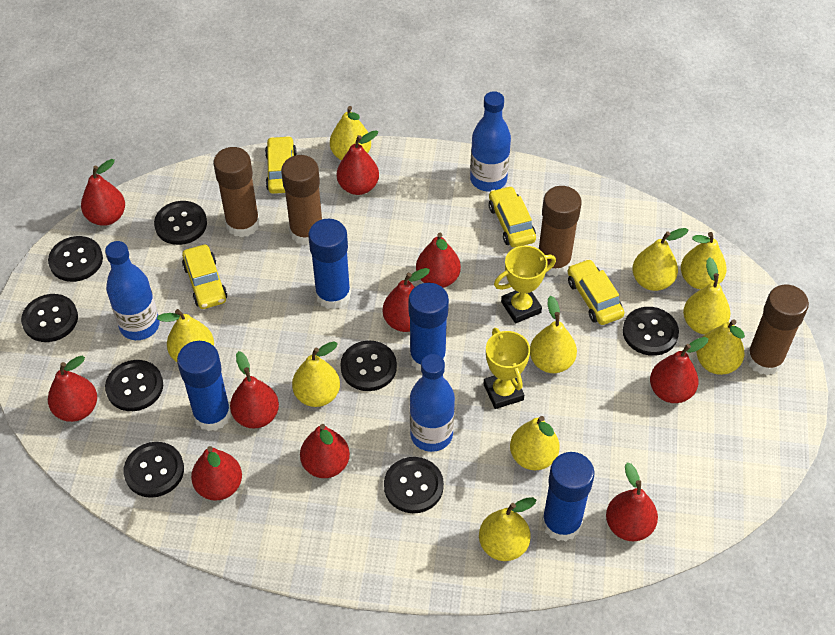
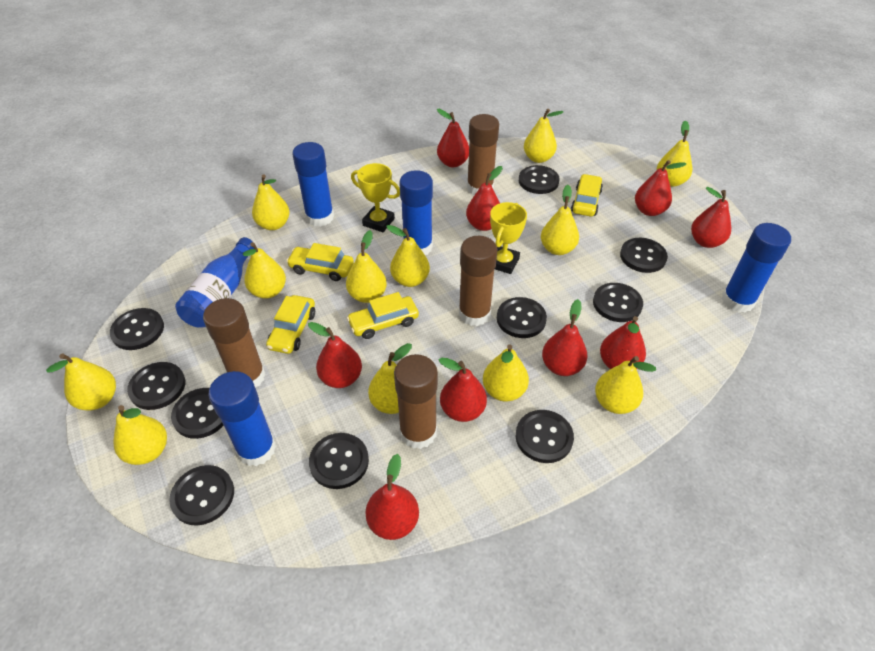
black button: [21,294,78,342] [48,236,103,282] [105,360,163,411] [124,442,184,498] [154,201,207,245] [340,340,397,391] [384,457,444,513] [623,307,679,356] = 8 -> [110,308,164,350] [127,362,185,410] [169,465,234,525] [171,388,224,439] [309,433,369,489] [497,297,547,338] [516,410,574,463] [519,165,560,194] [593,283,643,322] [620,238,668,273] = 10
blue bottle: [105,241,160,340] [410,354,455,452] [470,91,511,192] = 3 -> [175,237,254,327] = 1
red pear: [48,356,97,422] [81,159,125,226] [191,446,242,501] [230,351,279,428] [300,424,350,478] [337,130,379,195] [383,268,430,332] [416,233,461,288] [606,462,658,541] [650,337,708,403] = 10 -> [308,322,362,388] [365,454,419,540] [437,109,469,167] [439,357,487,422] [466,166,503,231] [542,299,587,376] [600,316,646,369] [635,160,686,216] [691,187,731,248] = 9
yellow pear: [157,309,214,362] [292,341,340,407] [330,106,371,161] [479,497,536,561] [510,416,560,470] [530,296,577,373] [632,228,688,291] [681,232,727,290] [683,257,730,335] [696,319,745,375] = 10 -> [46,353,116,411] [113,405,167,465] [243,242,286,299] [252,174,290,230] [346,230,387,303] [368,343,412,414] [386,225,430,287] [483,344,529,401] [524,109,563,163] [541,185,579,255] [595,356,656,414] [657,120,692,187] = 12

